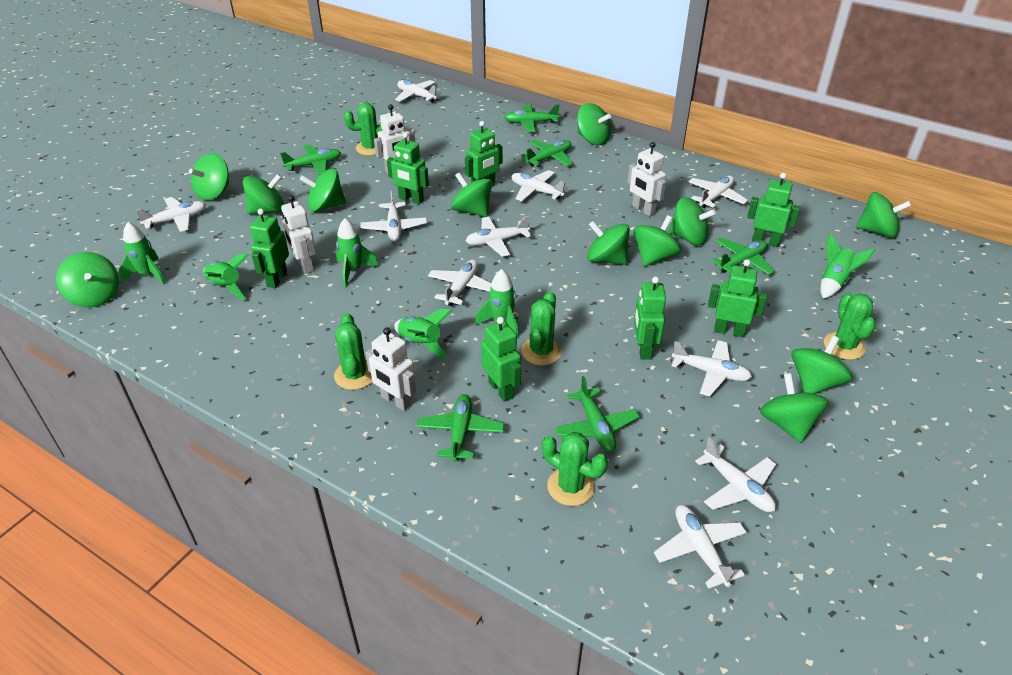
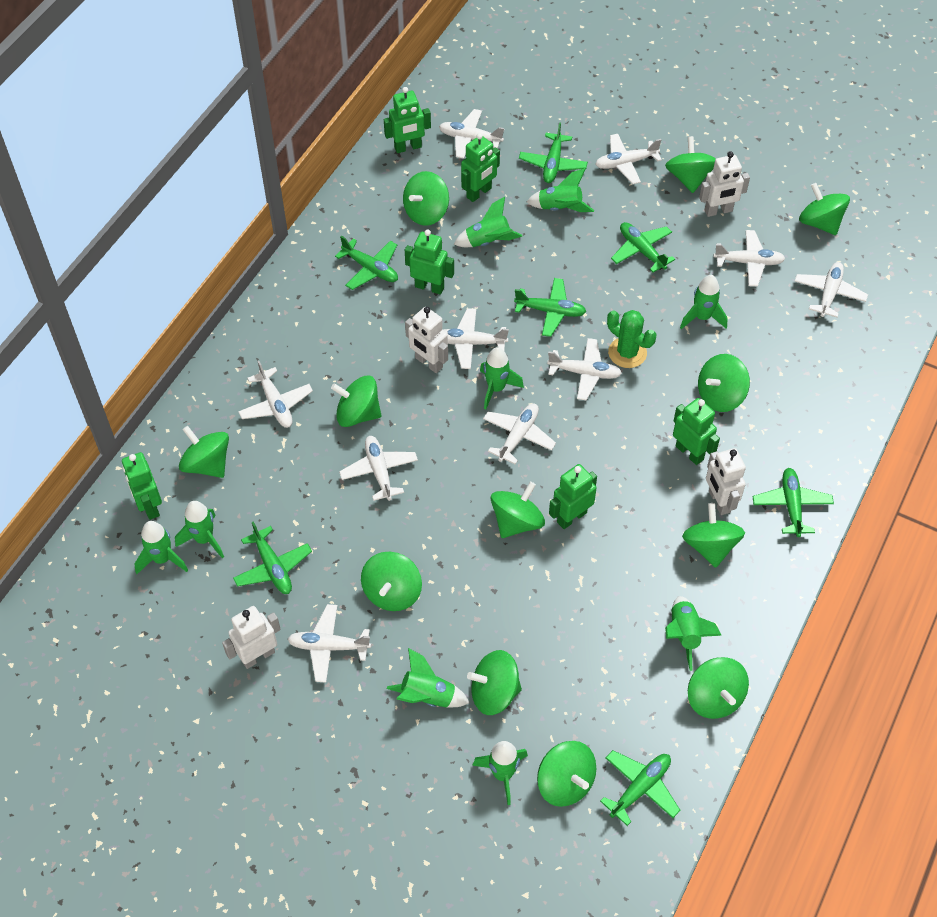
green cactus: [334,313,372,390] [344,103,387,156] [521,291,562,365] [542,432,608,506] [824,293,876,360] = 5 -> [607,310,656,368] = 1
green plane: [280,145,341,175] [417,394,504,462] [504,104,560,132] [521,139,573,167] [555,376,640,452] [711,237,775,275] = 6 -> [233,521,312,594] [335,236,398,290] [514,278,587,337] [519,122,588,183] [600,750,680,826] [611,222,675,273] [753,468,834,537] = 7
green robot: [250,209,289,288] [387,132,429,204] [465,121,503,187] [481,317,521,402] [634,276,666,360] [708,259,767,337] [747,173,800,247] = 7 -> [122,452,162,520] [384,87,431,153] [405,230,454,295] [461,133,500,202] [549,464,597,529] [673,398,720,465] = 6
green rocket: [119,222,166,284] [203,254,249,301] [336,218,379,287] [394,309,452,360] [475,269,518,339] [821,233,876,299] = 6 -> [134,521,188,574] [175,501,224,558] [387,648,470,708] [454,197,522,247] [472,741,528,805] [480,347,524,410] [527,168,594,212] [665,596,722,671] [680,275,728,329] = 9

